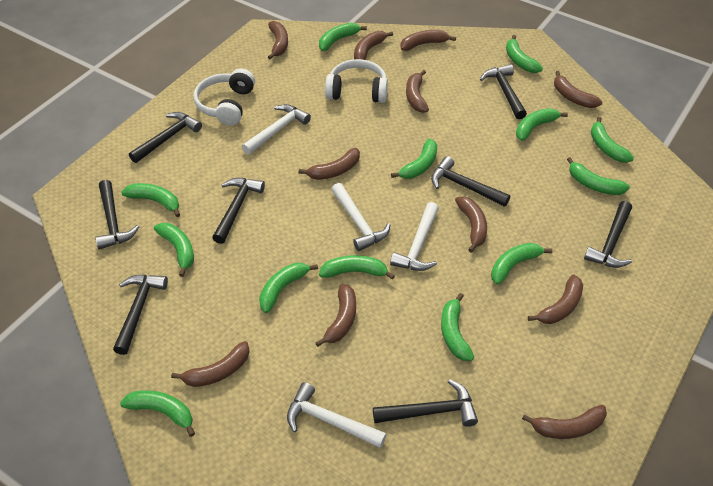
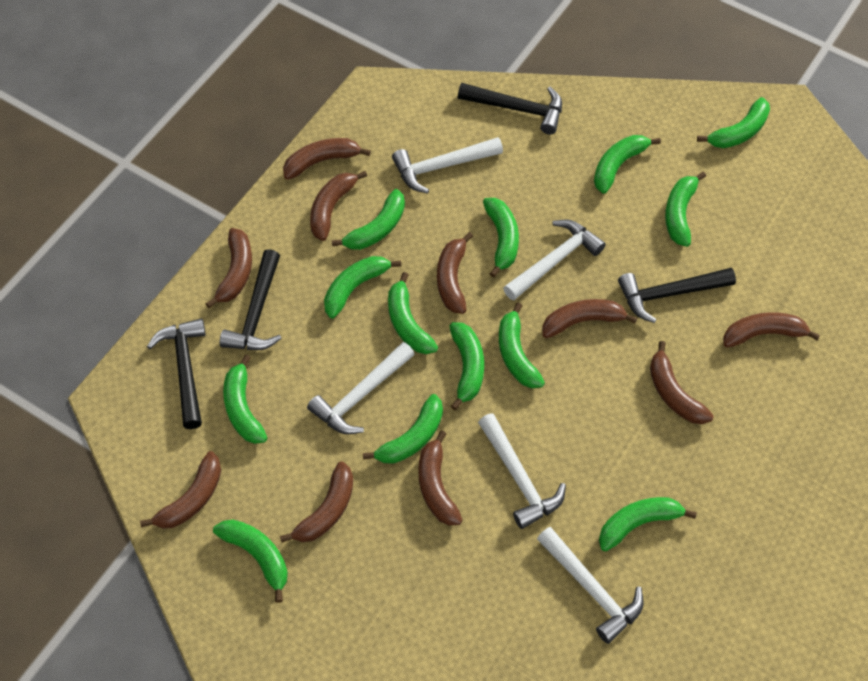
black hammer: [95,180,139,250] [113,275,168,355] [129,112,202,163] [212,178,265,244] [373,379,478,427] [431,156,510,207] [480,64,527,119] [584,201,632,268] = 8 -> [147,318,206,429] [220,249,282,350] [458,83,562,134] [618,268,736,323] = 4
brown banana: [171,341,250,387] [268,21,288,59] [299,148,360,180] [315,284,356,347] [354,31,393,60] [400,30,456,51] [406,70,429,113] [455,196,487,253] [522,405,607,439] [528,275,583,324] [554,71,602,108] = 11 -> [140,451,221,529] [205,228,252,308] [280,461,353,543] [283,138,371,180] [310,171,367,241] [419,431,463,525] [437,232,473,314] [542,299,637,338] [650,341,714,424] [723,312,820,348] = 10
white hammer: [242,104,311,155] [287,382,387,448] [331,183,390,251] [390,202,439,271] = 4 -> [307,342,415,434] [392,137,503,194] [478,413,566,529] [503,220,606,300] [537,527,644,644] = 5
white headphones: [193,68,255,126] [325,59,388,103] = 2 -> none = 0

